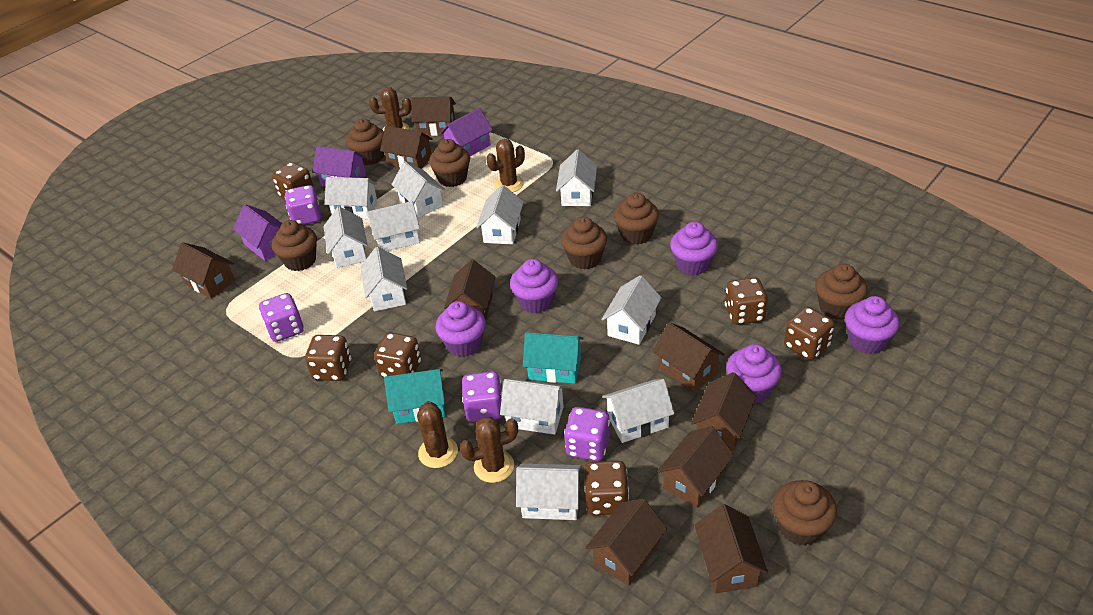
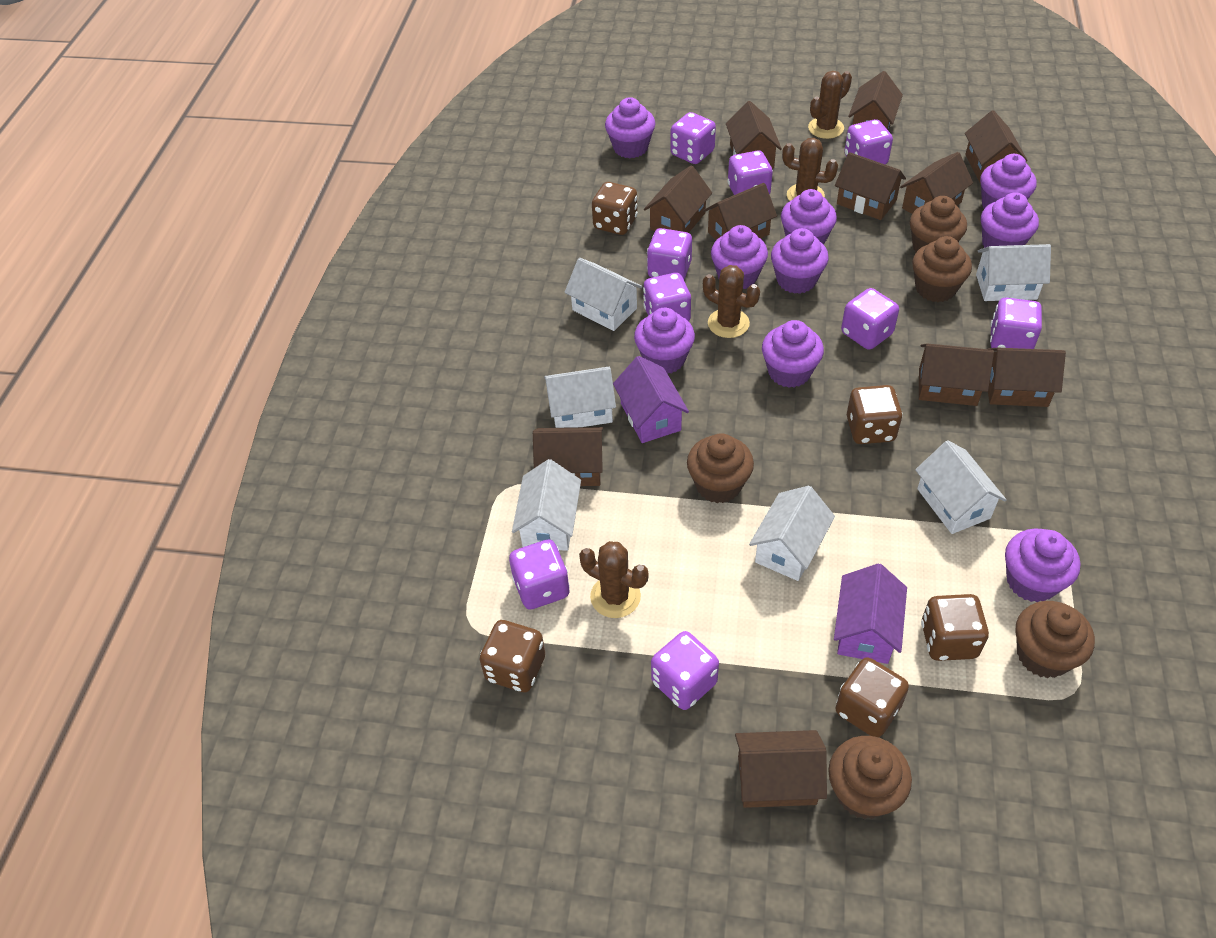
brown cupcake: [272,220,317,271] [346,119,384,165] [429,139,470,187] [561,217,607,270] [614,193,659,245] [773,480,837,546] [815,263,868,320] = 7 -> [687,433,754,503] [828,736,912,819] [910,196,967,253] [912,236,972,302] [1016,601,1095,678] = 5
brown dice: [272,162,313,199] [305,335,351,381] [374,333,421,378] [584,461,629,515] [725,277,768,325] [784,307,835,360] = 6 -> [480,620,545,692] [592,182,638,235] [835,657,909,737] [847,385,903,444] [921,594,989,661] = 5
brown house: [172,242,235,299] [380,125,433,169] [411,97,456,136] [444,259,496,321] [585,498,667,586] [652,322,725,392] [657,426,734,508] [691,372,756,451] [694,504,768,593] = 9 -> [533,427,603,486] [644,166,712,233] [703,183,777,240] [726,101,782,169] [735,730,827,808] [835,152,906,220] [848,71,903,131] [900,152,973,214] [919,343,994,406] [965,110,1028,184] [988,348,1066,407] = 11
purple cupcake: [435,301,486,357] [510,259,558,313] [670,222,718,275] [726,344,782,403] [845,296,899,354] = 5 -> [605,97,655,158] [634,308,695,374] [711,225,768,289] [762,320,824,388] [771,228,829,294] [781,189,837,245] [980,154,1037,209] [981,192,1039,248] [1005,528,1080,602] = 9
purple dice: [259,293,304,342] [285,185,321,225] [462,371,503,422] [564,407,610,461] = 4 -> [509,539,570,609] [643,273,691,321] [647,228,692,279] [651,631,719,710] [670,112,716,164] [728,150,773,195] [841,288,899,350] [844,119,893,165] [990,297,1042,349] = 9
purple house: [233,204,282,261] [313,146,366,186] [440,108,493,156] = 3 -> [613,356,689,443] [834,563,907,664] = 2
turquoise house: [384,369,445,424] [523,332,584,384] = 2 -> none = 0
white house: [323,206,368,268] [325,177,378,219] [360,247,407,311] [367,201,420,251] [391,161,445,218] [476,185,524,245] [500,379,566,435] [516,463,582,520] [556,149,597,206] [601,275,662,345] [602,379,674,443] = 11 -> [512,459,581,551] [544,367,616,428] [565,258,642,331] [749,486,835,581] [915,440,1006,534] [976,244,1051,301] = 6

